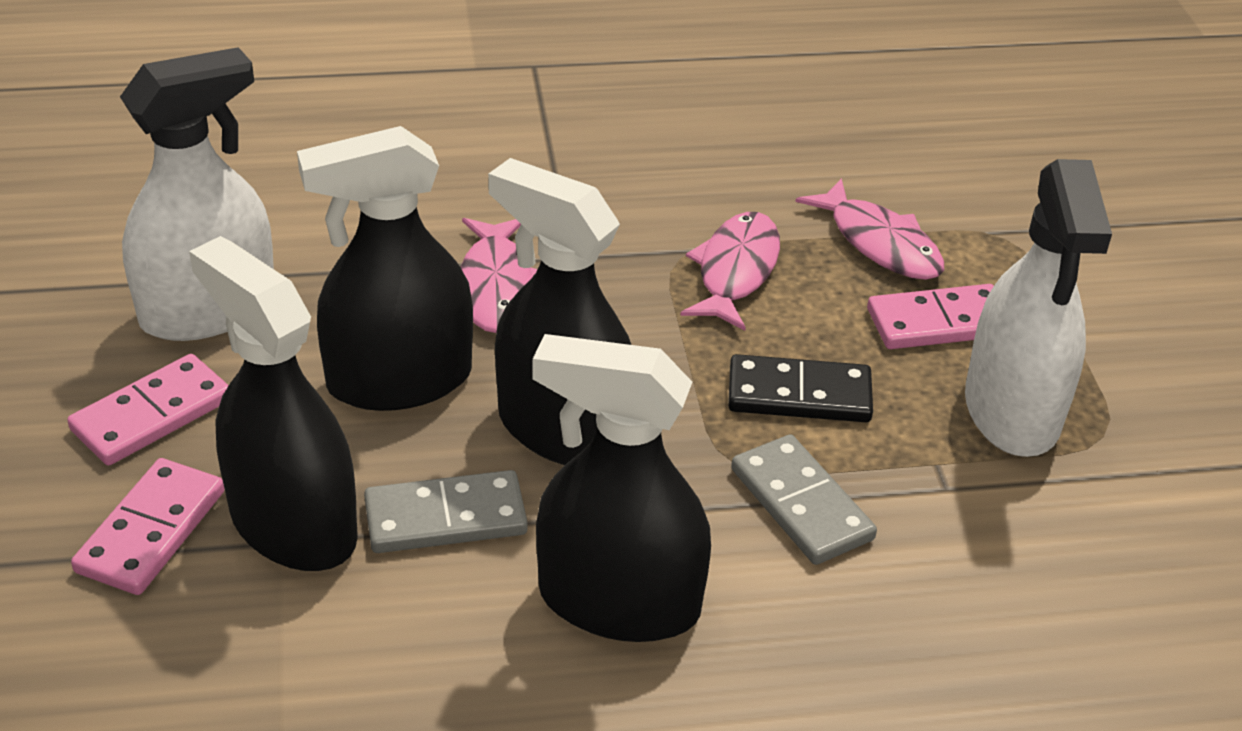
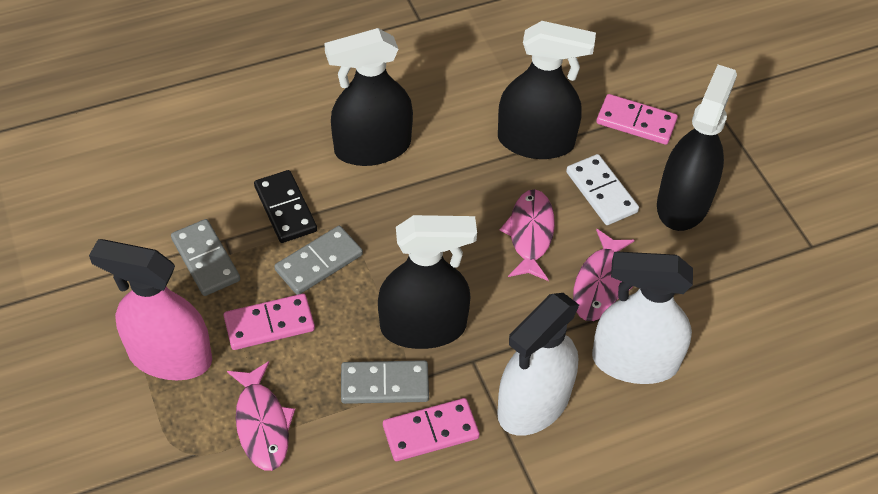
grey domino: [364,470,528,553] [731,434,877,565] = 2 -> [171,219,240,296] [274,226,363,295] [341,360,429,404] = 3
pink spray bottle: none = 0 -> [89,239,212,380] = 1
white domino: none = 0 -> [566,154,639,225] = 1

